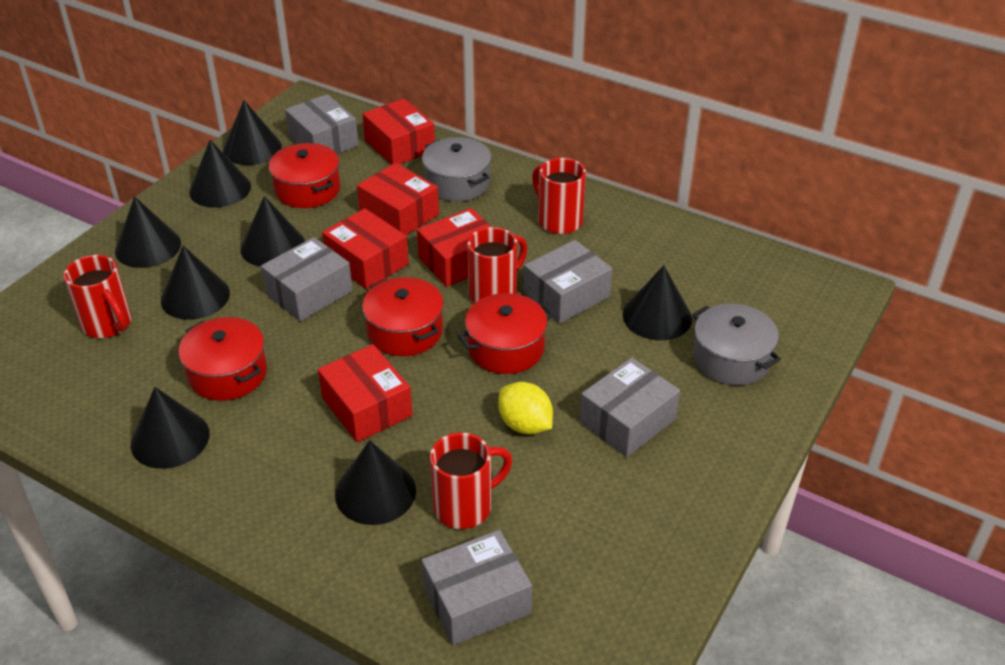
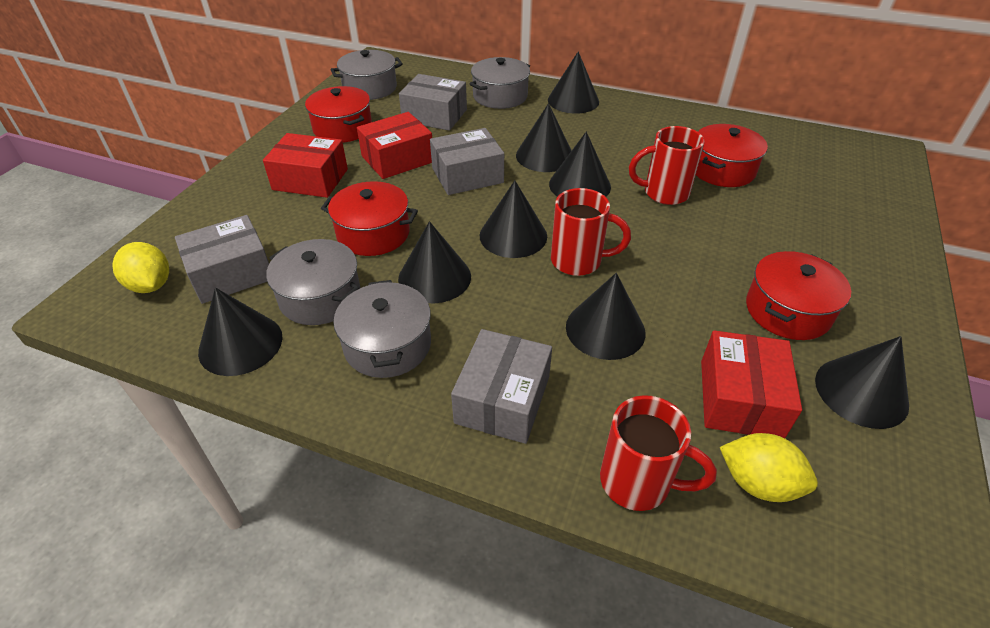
grey box: [261,237,353,321] [285,94,359,154] [421,530,532,645] [524,240,612,323] [580,357,680,457] = 5 -> [175,215,269,304] [399,74,467,131] [430,128,504,195] [451,329,552,444] = 4
grey pot: [422,137,491,202] [692,304,781,385] = 2 -> [266,239,360,325] [331,50,403,100] [333,280,431,378] [470,57,530,109] = 4
red box: [318,344,412,442] [322,208,409,289] [357,163,439,235] [362,99,435,165] [417,208,491,287] = 5 -> [263,133,348,198] [357,112,432,179] [701,330,802,438] = 3
red mug: [64,255,132,338] [430,433,512,529] [467,227,527,303] [532,158,586,234] = 4 -> [551,188,631,276] [600,395,717,511] [629,126,705,205] = 3
yellow lemon: [498,382,553,435] = 1 -> [112,242,169,293] [720,433,818,502] = 2

